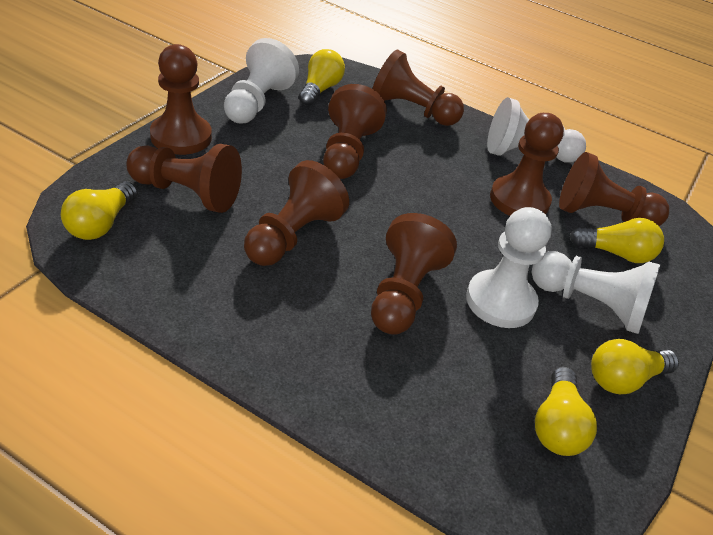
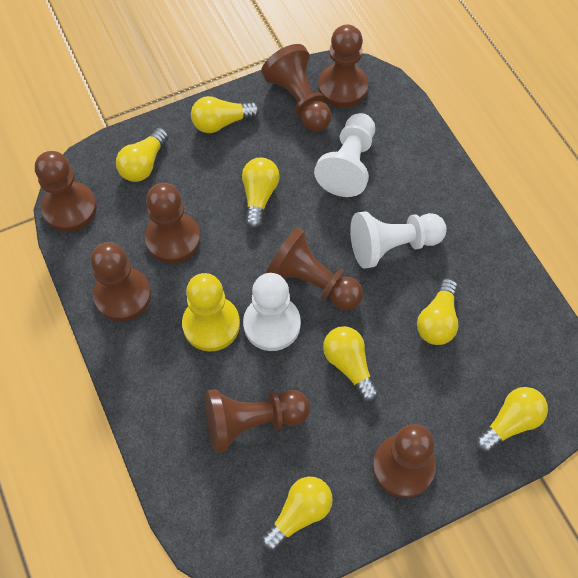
white pawn: [224,38,299,123] [466,207,552,328] [487,97,586,162] [532,251,660,334] = 4 -> [243,273,301,351] [314,113,375,197] [350,211,447,269] = 3
yellow light bulb: [61,181,138,240] [299,49,345,106] [535,367,597,456] [570,218,664,263] [591,339,679,394] = 5 -> [116,128,169,182] [191,96,260,133] [242,158,280,229] [261,476,333,552] [323,326,379,402] [417,278,458,345] [476,387,548,453] = 7
yellow pawn: none = 0 -> [182,273,240,351] = 1

